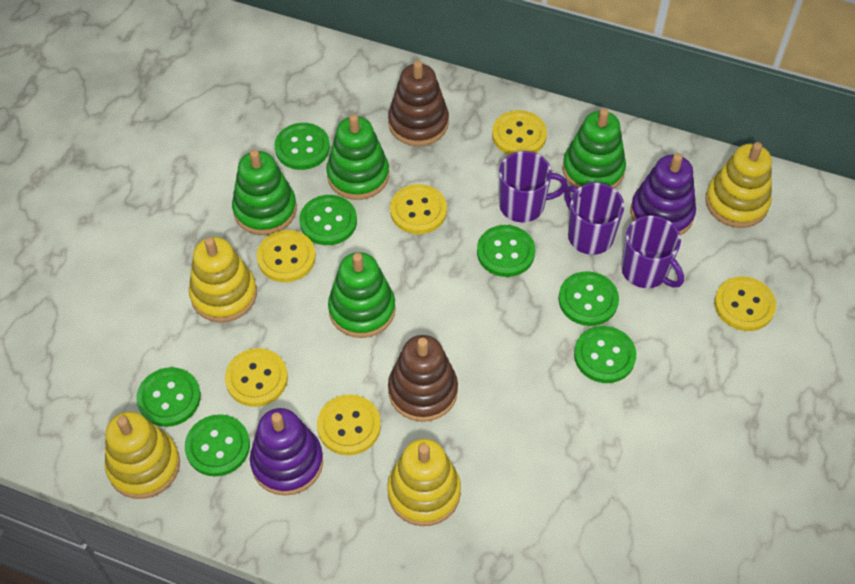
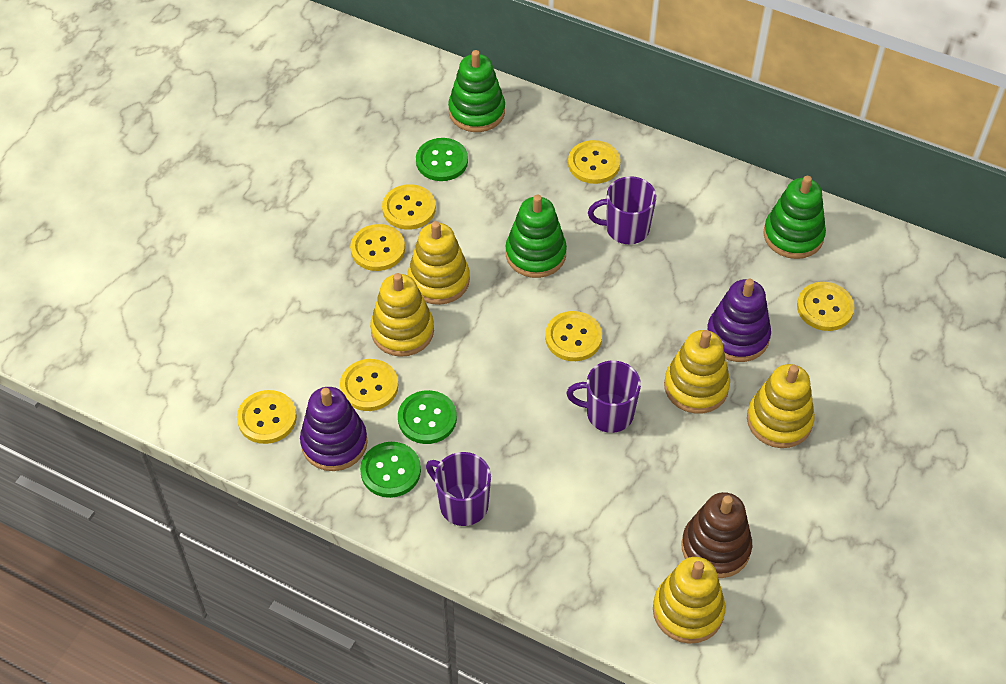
brown stacking toy: [388,60,449,146] [388,335,458,422] = 2 -> [681,492,752,578] = 1
green button: [136,367,201,427] [185,414,250,476] [274,123,330,170] [299,195,357,245] [477,225,535,277] [558,271,619,326] [574,326,636,383] = 7 -> [360,442,421,498] [398,390,457,444] [416,138,468,181] = 3
green stacking toy: [232,149,297,235] [326,114,389,200] [328,252,396,338] [563,108,626,189] = 4 -> [448,50,505,132] [506,195,567,278] [763,176,826,259] = 3
yellow button: [225,348,288,407] [257,230,316,282] [317,394,381,455] [390,184,447,234] [492,110,547,155] [714,276,776,331] = 6 -> [237,390,297,444] [340,359,398,411] [350,224,405,271] [382,184,436,230] [545,311,602,361] [568,140,621,184] [797,282,854,331] = 7
yellow stacking toy: [105,412,180,499] [189,237,257,322] [387,439,461,526] [705,142,772,228] = 4 -> [370,273,434,357] [408,221,470,305] [653,557,725,644] [664,330,730,414] [747,364,815,448] = 5

